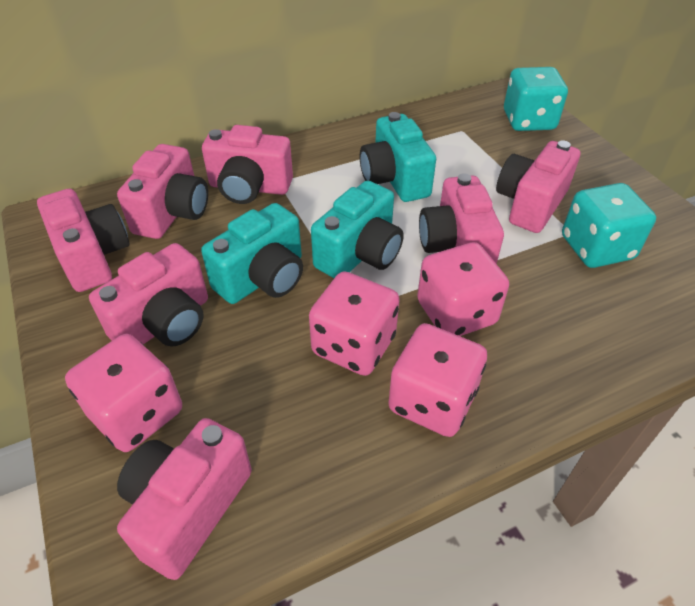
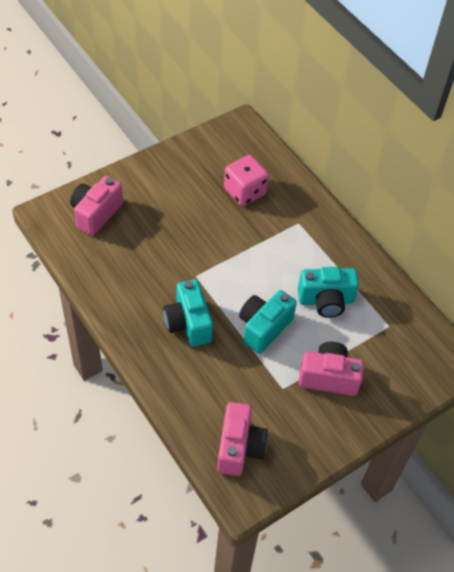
pink camera: [37,189,130,292] [89,243,208,347] [117,144,208,239] [117,418,252,580] [202,125,293,204] [419,173,504,264] [496,141,580,233] = 7 -> [70,176,123,236] [217,402,268,476] [298,342,364,396] = 3
pink dice: [65,334,182,452] [309,271,400,376] [388,323,487,437] [417,242,509,336] = 4 -> [224,155,269,206] = 1
turquoise dice: [504,67,568,131] [562,183,656,268] = 2 -> none = 0

